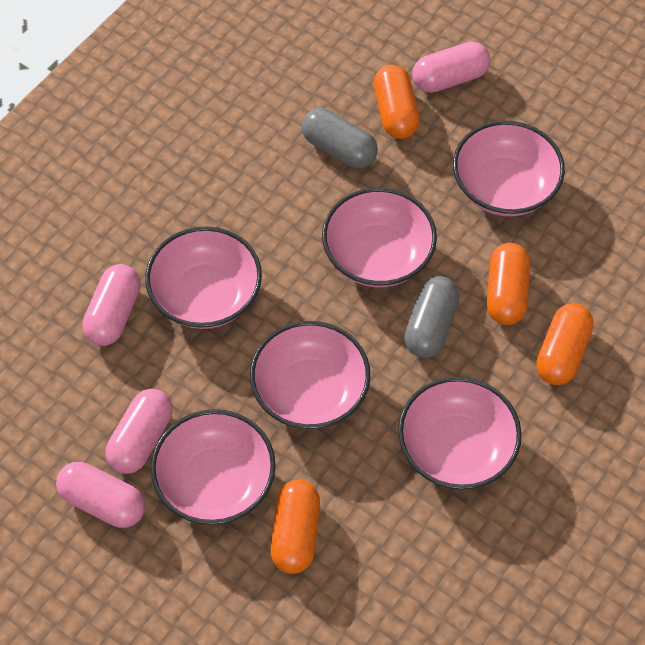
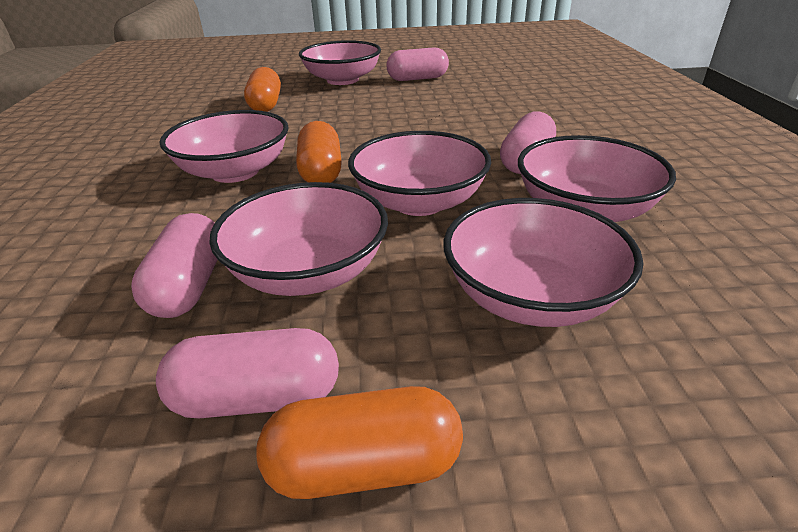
grey capsule: [302,108,378,168] [404,276,459,358] = 2 -> none = 0
orange capsule: [270,480,320,574] [374,65,420,139] [487,243,530,325] [536,303,594,385] = 4 -> [244,67,281,112] [256,386,463,499] [296,121,342,183] = 3

